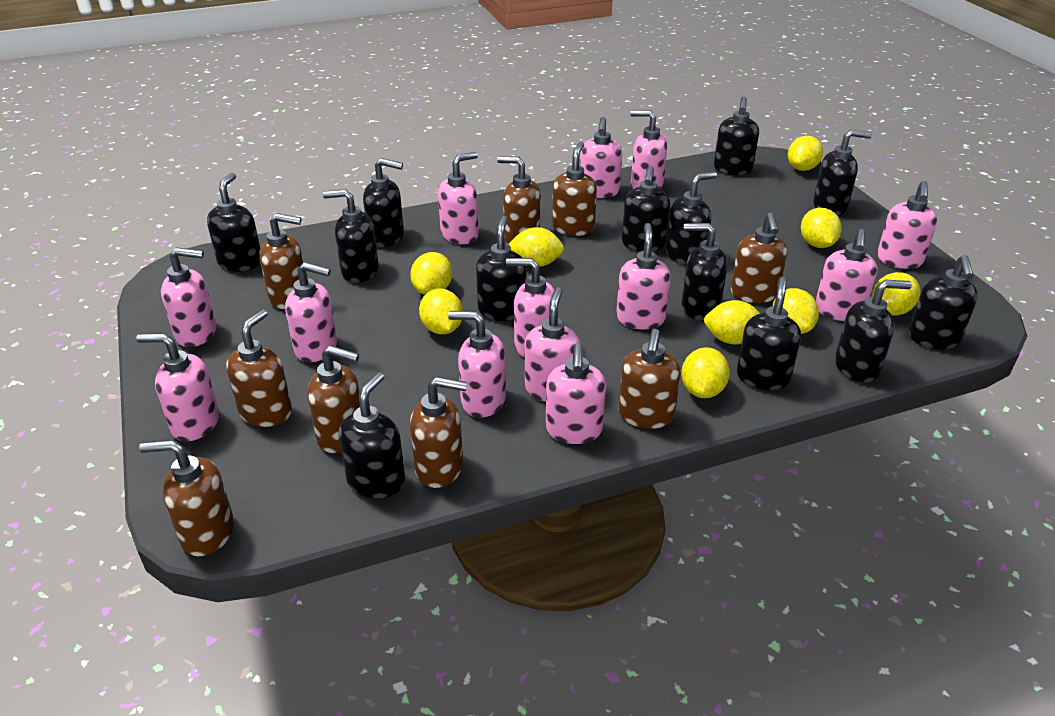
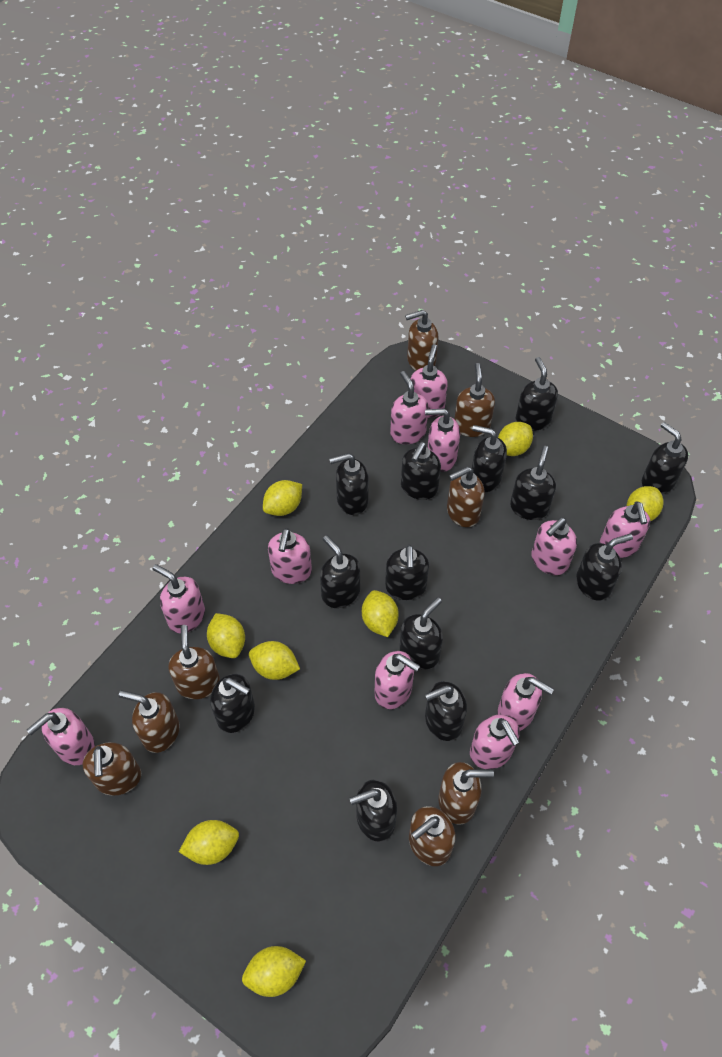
brown soap dispenser: [139,440,234,556] [226,309,292,427] [259,213,303,309] [307,345,360,453] [410,377,467,488] [497,156,541,244] [552,142,597,236] [618,329,681,429] [731,213,787,303] = 9 -> [83,742,141,796] [119,690,180,753] [168,625,220,699] [405,310,439,371] [409,806,456,866] [439,762,494,825] [447,467,485,527] [454,363,495,437] = 8
pink soap dispenser: [136,333,219,441] [161,247,216,347] [285,262,337,362] [438,152,479,244] [448,311,506,418] [506,258,554,357] [525,287,581,402] [546,343,606,444] [580,117,622,198] [616,223,671,329] [630,110,667,189] [816,229,877,321] [877,181,937,269] = 13 -> [27,708,95,765] [153,564,205,634] [268,528,312,584] [374,651,420,709] [390,371,428,444] [411,344,448,418] [425,408,460,472] [470,715,520,769] [497,673,554,731] [531,518,577,575] [600,501,650,558] = 11
yellow lemon: [410,252,452,295] [419,288,463,335] [508,227,564,267] [681,347,730,398] [704,300,760,345] [772,288,819,334] [788,136,823,171] [801,208,842,248] [872,272,920,316] = 9 -> [179,820,239,865] [207,613,245,658] [242,946,306,997] [249,641,300,680] [263,480,302,516] [362,590,399,637] [498,422,533,456] [627,486,663,521] = 8

